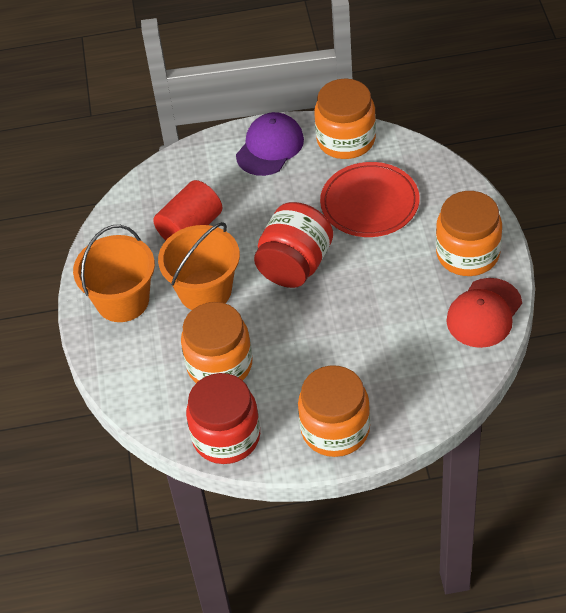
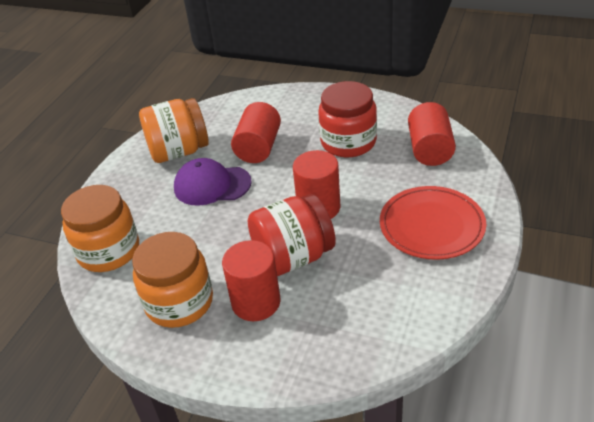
orange bucket: [73,225,155,322] [158,222,240,310] = 2 -> none = 0
orange jar: [181,302,252,383] [298,365,370,457] [314,79,376,159] [436,191,502,276] = 4 -> [61,185,139,272] [132,232,213,328] [139,98,209,163] = 3
red cap: [446,278,522,348] = 1 -> none = 0
red cylinder: [153,180,222,241] = 1 -> [222,240,280,321] [231,102,281,163] [293,150,340,219] [408,102,456,166] = 4

